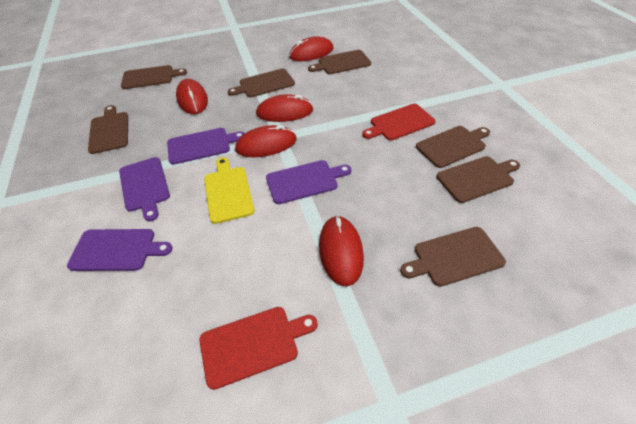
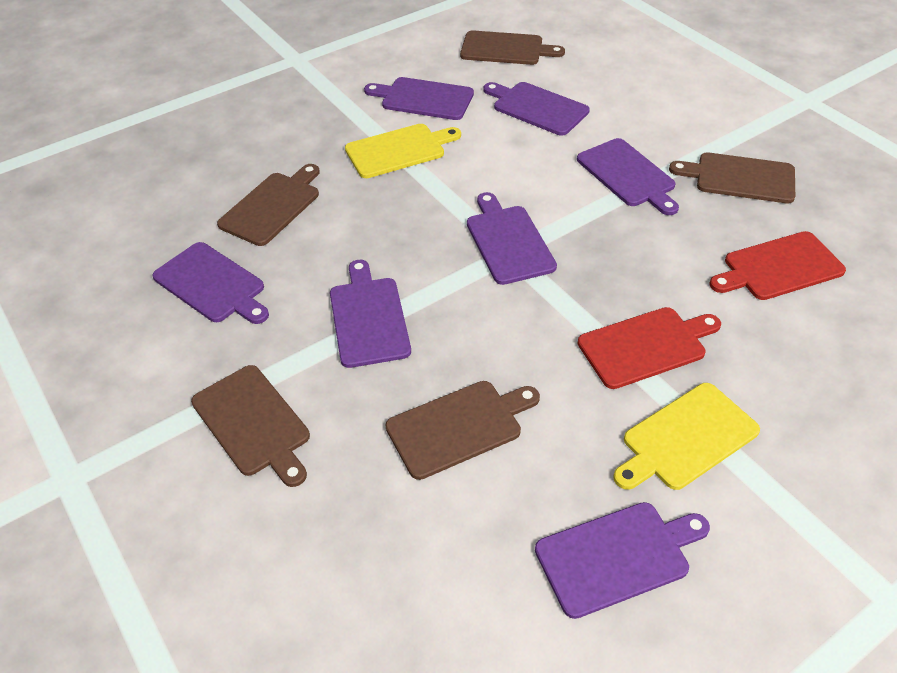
brown cutting board: [88,105,128,154] [121,65,187,89] [228,69,295,97] [308,50,371,74] [400,227,506,287] [416,126,490,168] [436,156,520,203] = 7 -> [191,365,310,487] [217,164,320,246] [385,381,540,480] [460,30,565,65] [669,152,795,203] = 5
purple cutting board: [67,229,172,271] [119,157,170,221] [167,128,245,165] [266,160,351,204] = 4 -> [152,242,269,324] [330,260,411,368] [364,77,474,120] [467,192,557,285] [483,82,590,136] [535,502,710,619] [577,138,679,215] = 7
red mouse: [176,79,208,114] [235,125,297,157] [256,94,313,122] [289,36,334,61] [319,215,364,286] = 5 -> none = 0
yellow cutting board: [204,157,255,224] = 1 -> [345,124,461,178] [613,383,760,490] = 2

